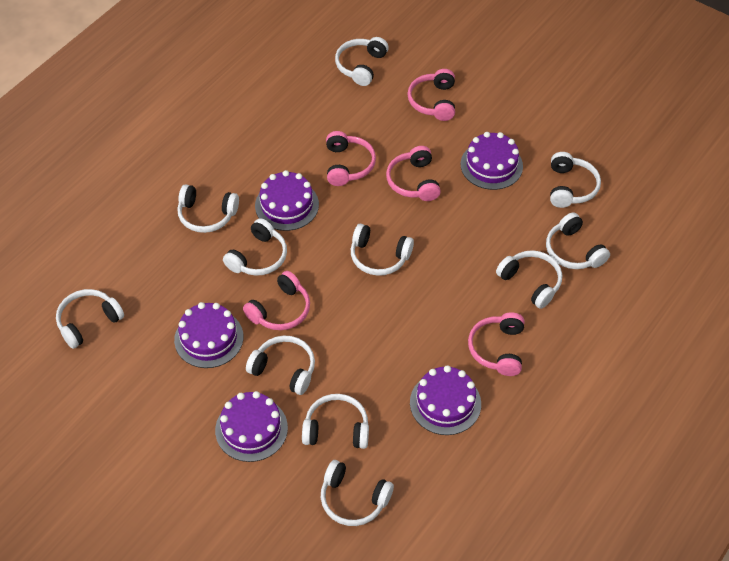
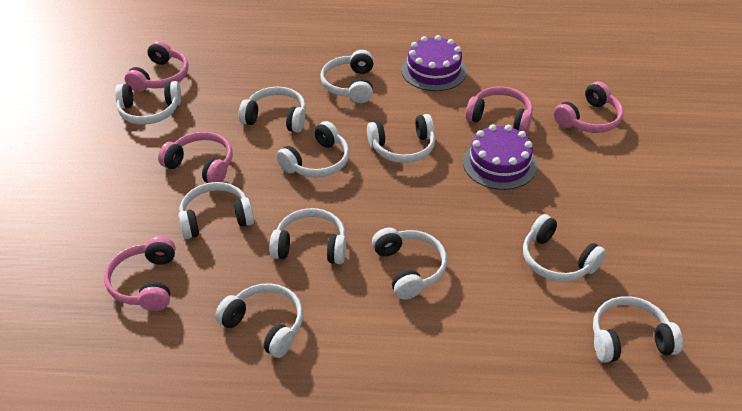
purple cake: [174,302,243,368] [215,391,288,462] [255,170,319,231] [410,365,481,435] [461,132,523,190] = 5 -> [401,35,467,91] [463,124,537,190] = 2

